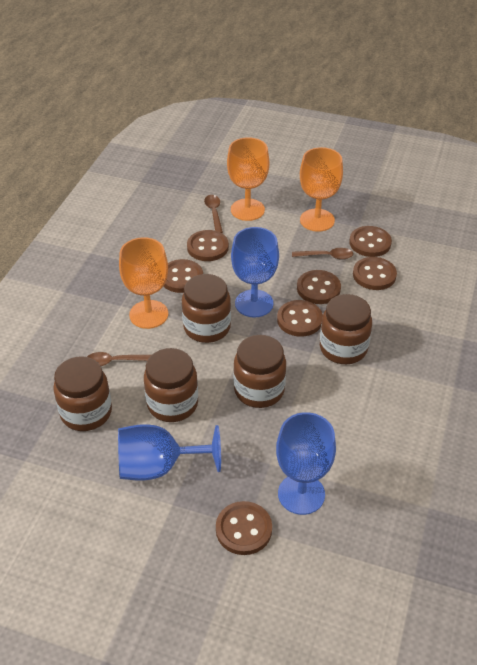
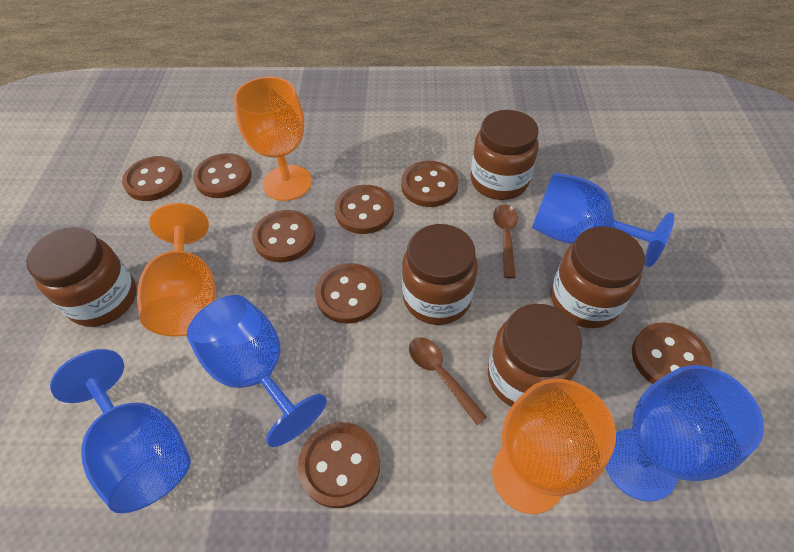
blue goblet: [118,424,221,481] [231,227,279,317] [276,412,336,515] = 3 -> [50,349,191,513] [187,295,327,447] [532,172,674,267] [606,365,764,502] = 4
brown button: [164,259,203,293] [187,230,229,261] [216,501,272,555] [277,300,323,337] [297,270,341,304] [350,226,392,257] [353,257,397,290] = 7 -> [122,156,182,201] [193,153,252,198] [252,210,315,262] [298,422,380,508] [315,263,382,324] [334,185,394,234] [401,161,459,207] [632,322,712,384] = 8
brown spoon: [87,352,151,366] [204,195,223,233] [292,248,353,260] = 3 -> [409,338,487,425] [493,204,518,278] = 2

